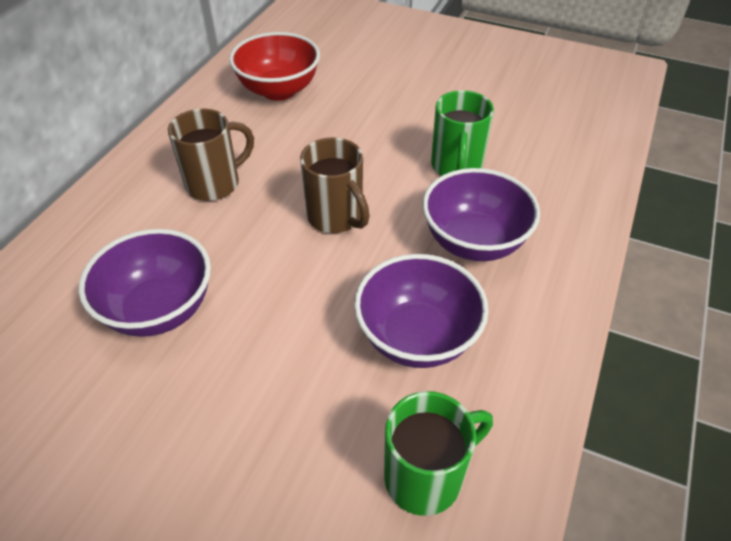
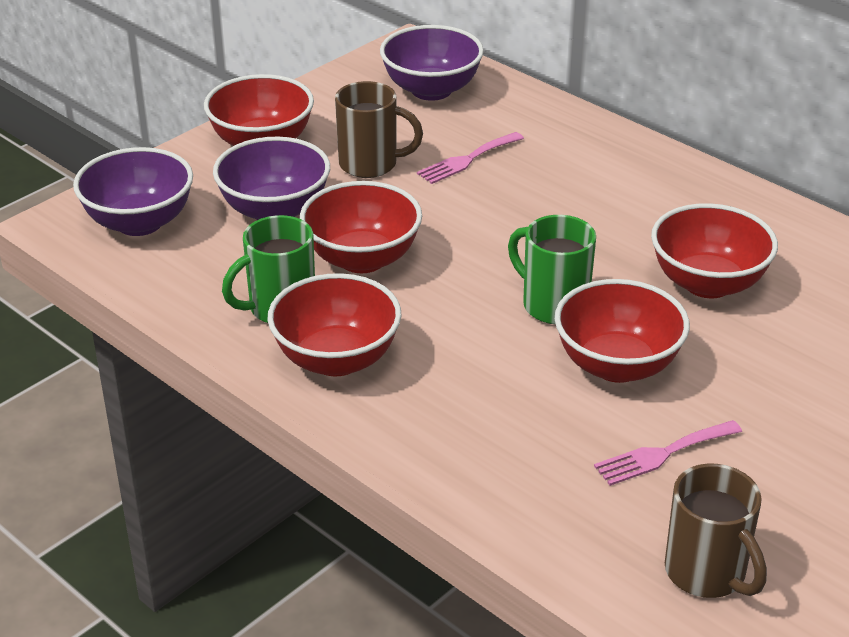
pink fork: none = 0 -> [417,132,524,184] [594,420,742,486] = 2
red bowl: [229,32,320,101] = 1 -> [204,74,314,146] [267,273,402,376] [300,181,422,273] [555,279,690,383] [651,203,778,298] = 5

